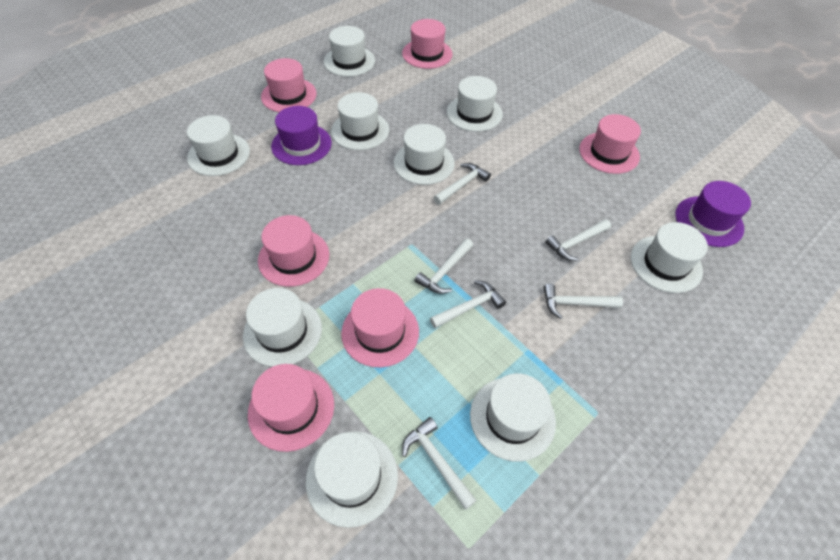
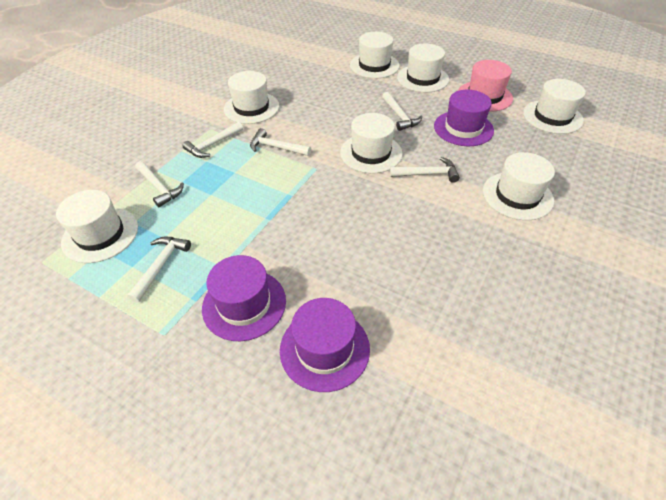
pink hat: [248,364,334,452] [258,215,329,287] [261,58,317,112] [341,288,419,367] [402,19,452,69] [579,114,641,174] = 6 -> [458,60,513,112] = 1
purple hat: [271,106,332,165] [675,181,751,247] = 2 -> [202,255,286,341] [280,298,370,392] [434,90,494,146] = 3
white hat: [187,115,250,176] [243,288,322,367] [306,431,398,528] [324,26,375,77] [331,92,389,150] [394,124,455,185] [447,76,503,132] [470,373,556,462] [631,222,708,293] = 9 -> [56,190,138,263] [224,71,279,124] [340,113,402,173] [350,32,400,78] [397,44,449,92] [483,152,555,220] [523,79,586,134] = 7

